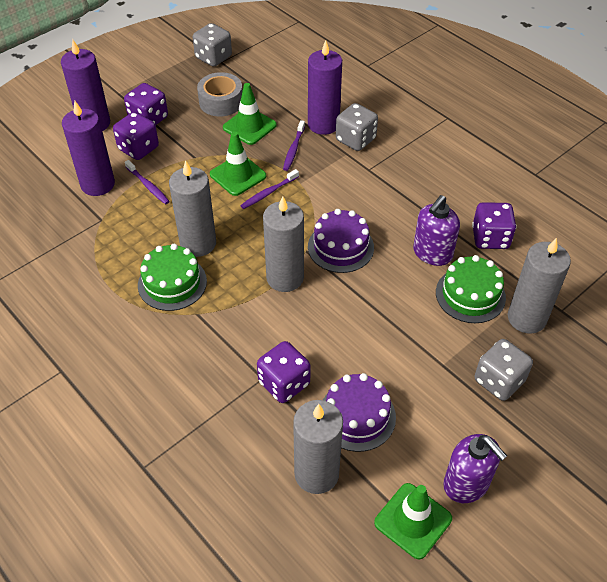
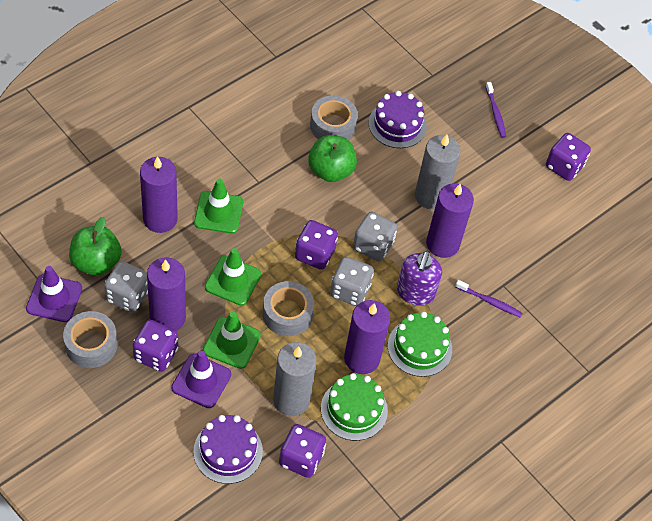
green apple: none = 0 -> [69,217,121,276] [308,135,357,182] = 2
grey candle: [169,160,216,257] [263,196,304,292] [293,400,343,494] [508,238,571,334] = 4 -> [273,342,316,416] [415,135,461,210] = 2
grey tape: [197,72,243,116] = 1 -> [63,311,117,368] [263,281,314,336] [310,95,358,140] = 3
purple candle: [61,40,110,131] [62,101,115,196] [308,40,342,135] = 3 -> [140,156,178,233] [147,257,186,331] [344,300,390,374] [426,183,474,258] = 4
purple soap dispenser: [413,195,460,266] [443,434,507,503] = 2 -> [397,251,442,306] = 1
purple toothbrush: [125,160,170,205] [240,169,299,209] [283,120,305,171] = 3 -> [455,280,522,317] [485,82,506,138] = 2
purple traffic cone: none = 0 -> [26,266,82,322] [171,351,231,408] = 2

